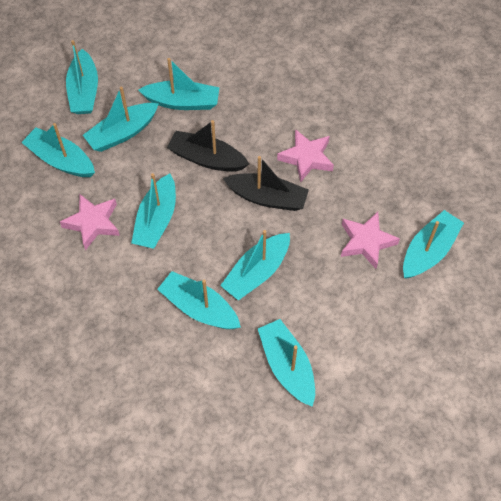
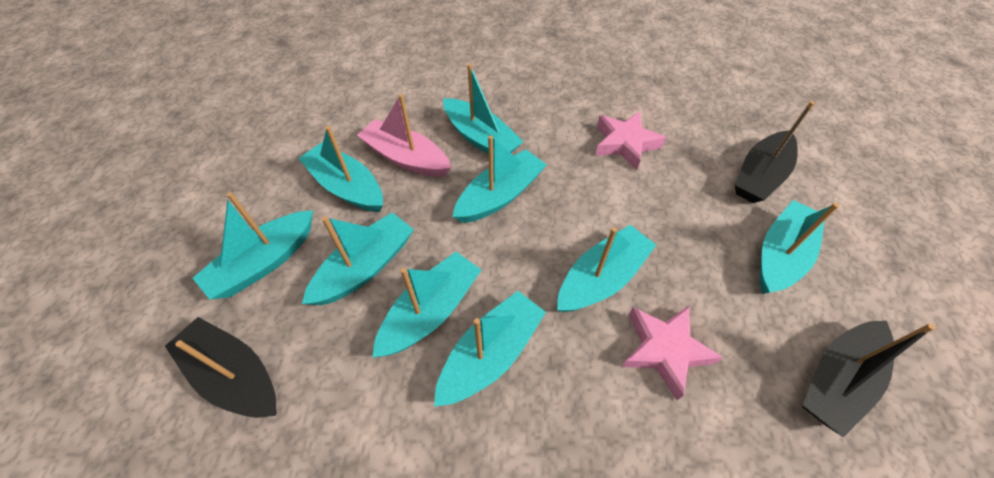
black boat: [167,120,249,171] [223,156,309,211] = 2 -> [165,317,277,418] [735,101,815,203] [802,321,935,437] = 3
pink boat: none = 0 -> [357,94,451,177] = 1
pink star: [60,194,120,250] [277,129,334,183] [341,212,400,269] = 3 -> [595,112,666,170] [621,306,723,400] = 2

